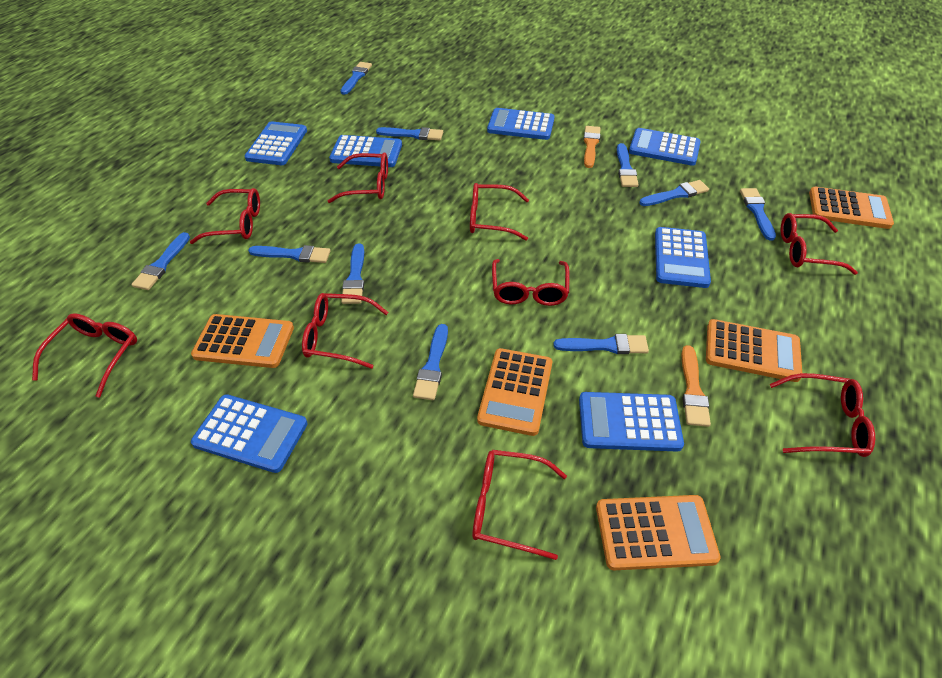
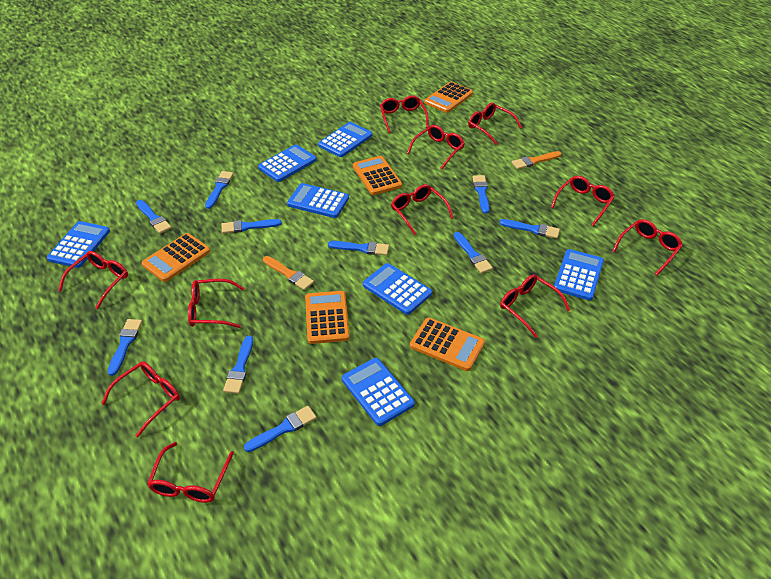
red glasses: [32,313,137,397] [190,188,260,244] [302,293,388,369] [328,152,388,203] [470,183,529,241] [472,450,567,560] [492,259,570,306] [770,373,875,457] [780,213,858,275] = 9 -> [58,251,128,309] [101,361,180,437] [147,442,234,503] [188,279,244,328] [380,95,428,133] [391,184,453,235] [407,125,465,169] [468,103,522,145] [500,274,570,338] [551,176,615,226] [612,219,683,276] = 11

